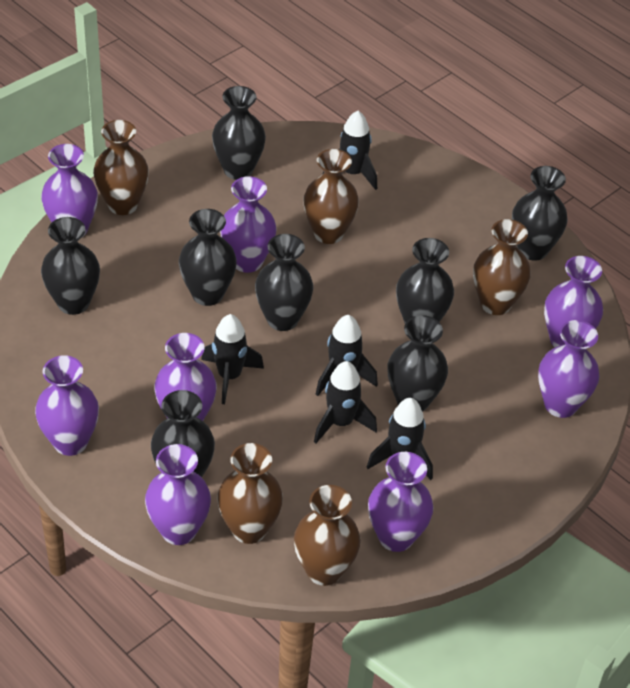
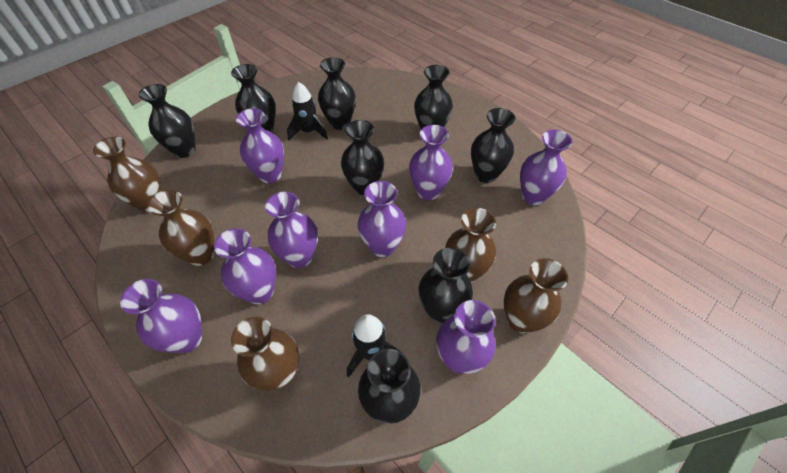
black rocket: [201,314,264,404] [314,361,377,443] [316,315,378,396] [322,111,377,190] [367,398,433,480] = 5 -> [287,82,328,140] [347,314,401,377] = 2

